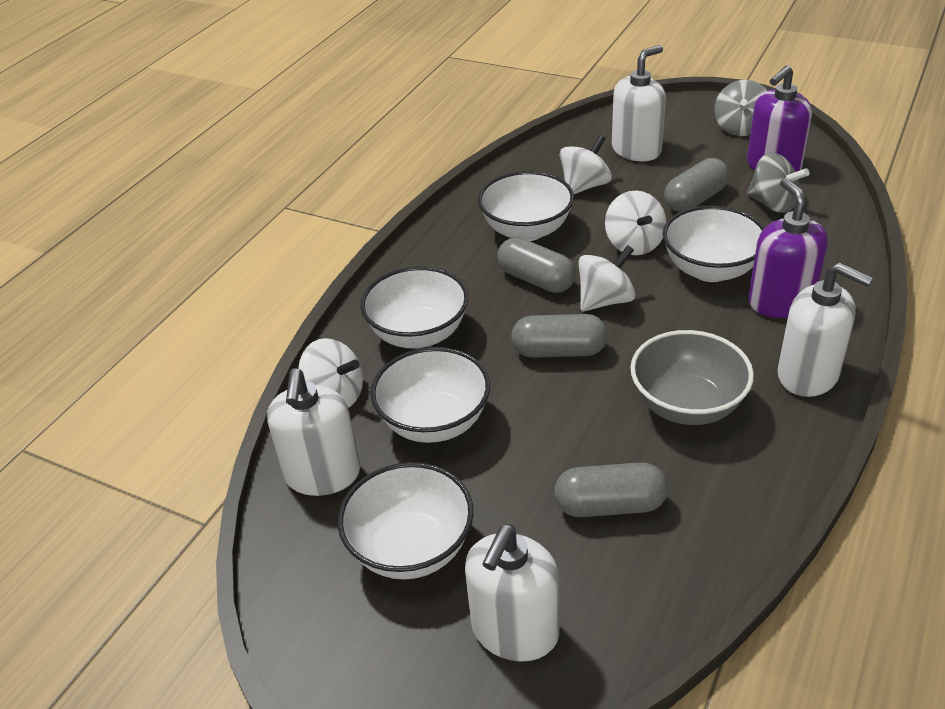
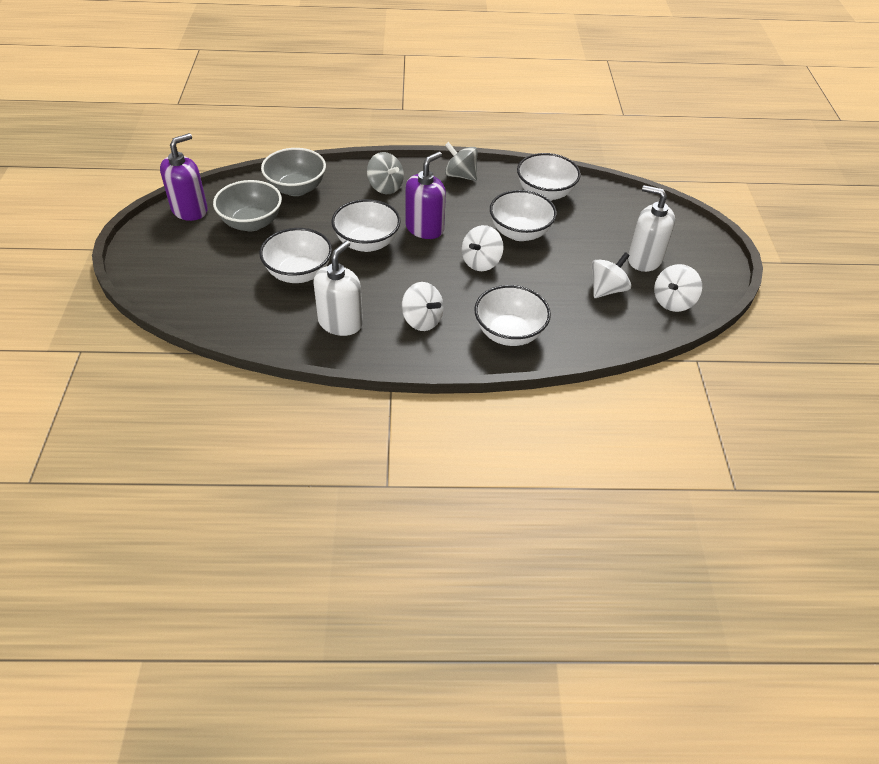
grey bowl: [630,330,754,425] = 1 -> [213,180,282,232] [261,148,326,196] = 2
grey capsule: [497,237,576,293] [511,314,608,358] [554,462,668,517] [664,158,729,212] = 4 -> none = 0
white soap dispenser: [267,368,360,496] [465,524,560,662] [612,45,666,161] [777,263,873,397] = 4 -> [313,241,363,336] [628,185,675,272] = 2

